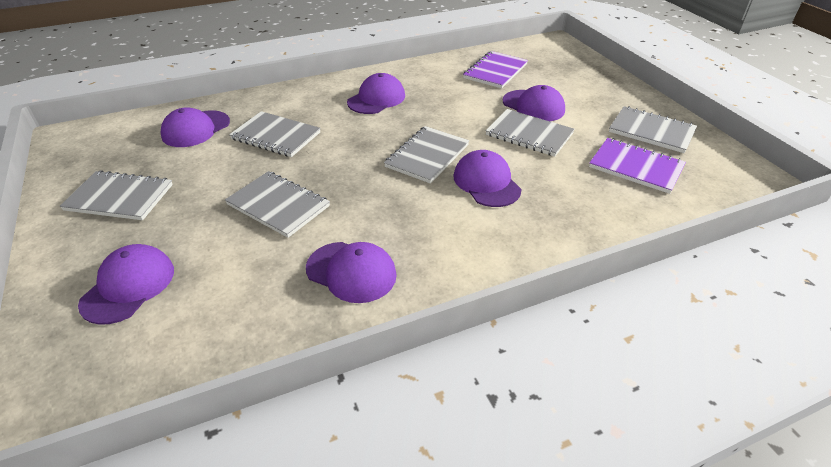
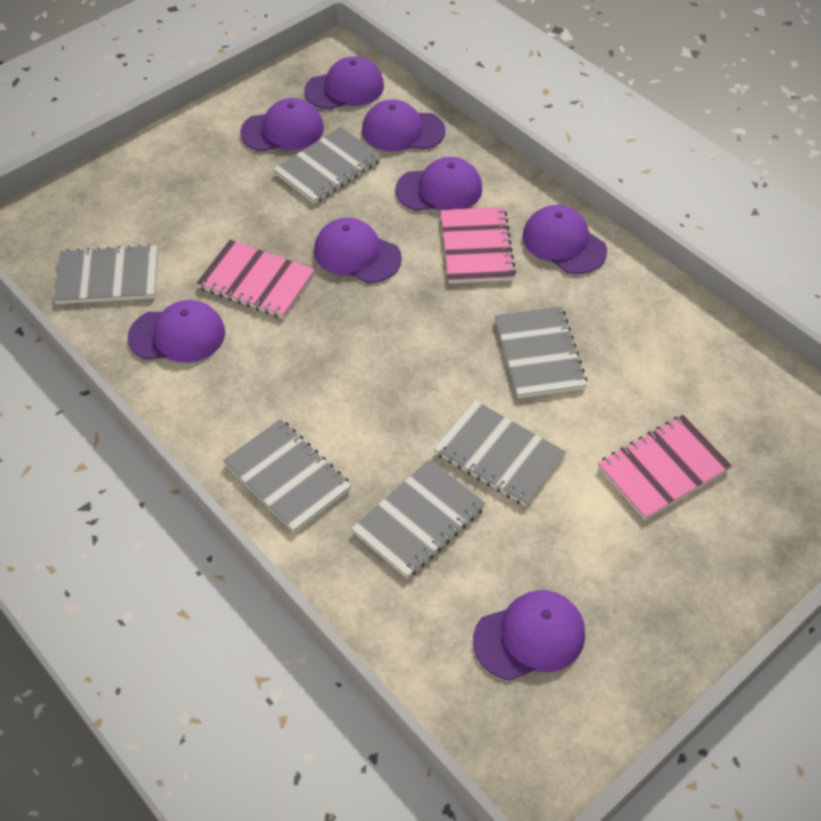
pink notebook: none = 0 -> [196,240,315,318] [441,207,516,284] [598,415,732,520] = 3
purple cap: [78,244,174,325] [160,107,230,147] [306,242,397,303] [347,73,405,114] [453,150,522,207] [503,85,565,121] = 6 -> [128,300,225,363] [240,98,324,151] [304,56,384,110] [314,217,402,283] [362,100,445,151] [396,157,482,211] [473,590,585,681] [523,205,607,274] = 8
purple notebook: [463,51,528,88] [589,138,686,194] = 2 -> none = 0

